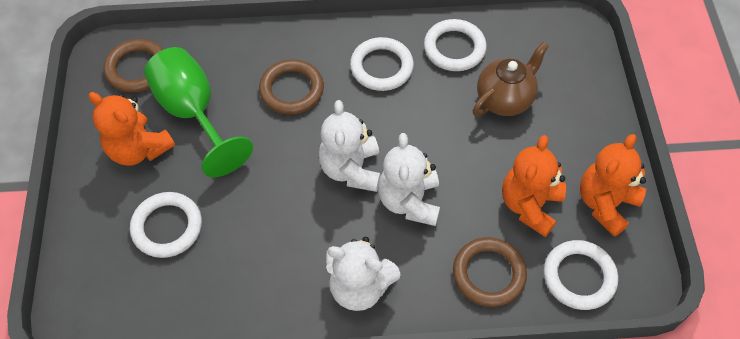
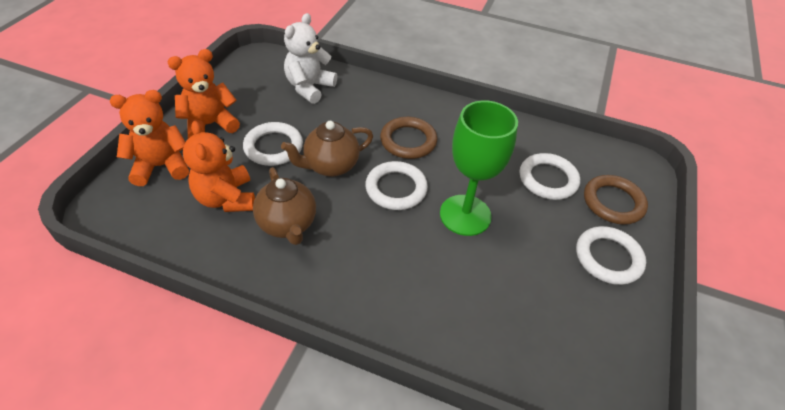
brown ring: [104,39,163,93] [259,59,324,115] [453,237,527,307] = 3 -> [380,117,437,159] [584,175,648,225] = 2
brown teapot: [473,41,549,116] = 1 -> [253,167,316,245] [281,121,373,177] = 2
white teddy bear: [318,100,381,192] [326,237,401,311] [378,133,440,226] = 3 -> [284,13,337,104] = 1

